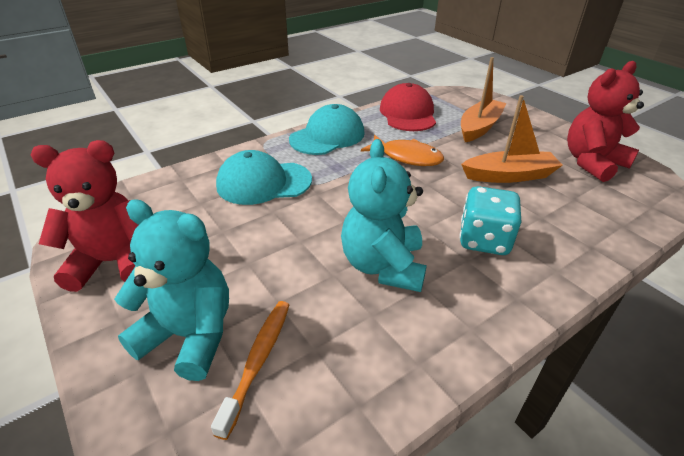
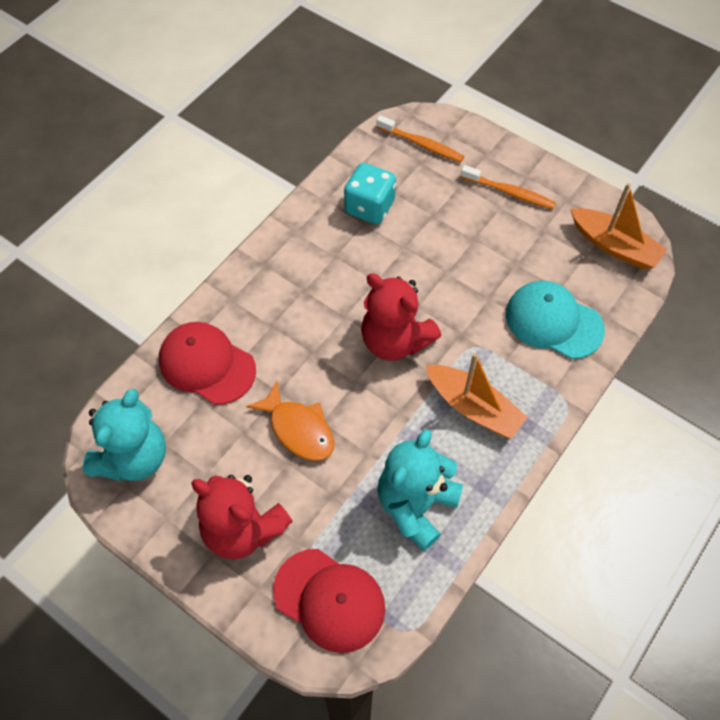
orange toothbrush: [211,301,289,440] = 1 -> [376,115,464,163] [461,165,556,209] = 2
red cap: [380,83,436,131] = 1 -> [159,322,256,405] [273,549,385,653] = 2
turquoise cap: [216,150,312,205] [289,104,365,155] = 2 -> [506,280,605,359] = 1

